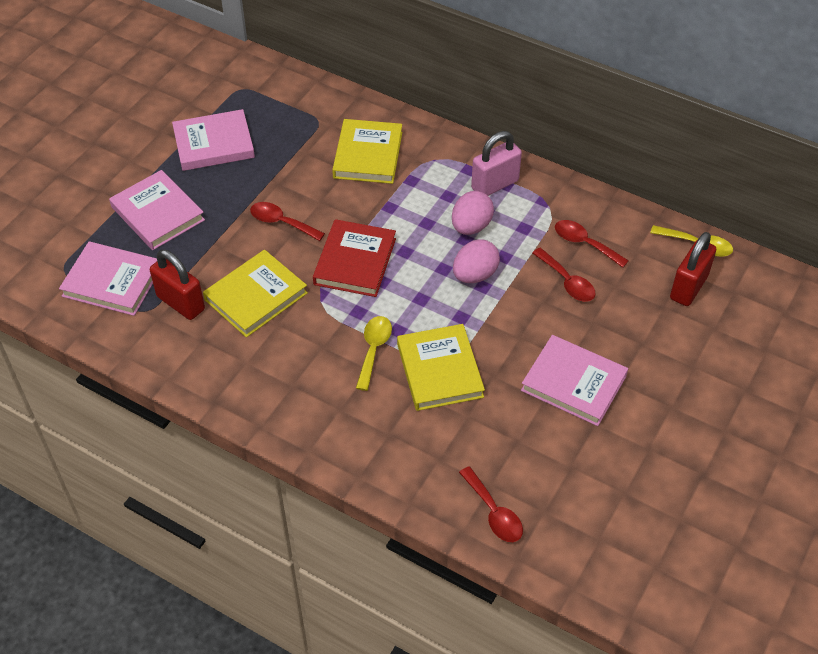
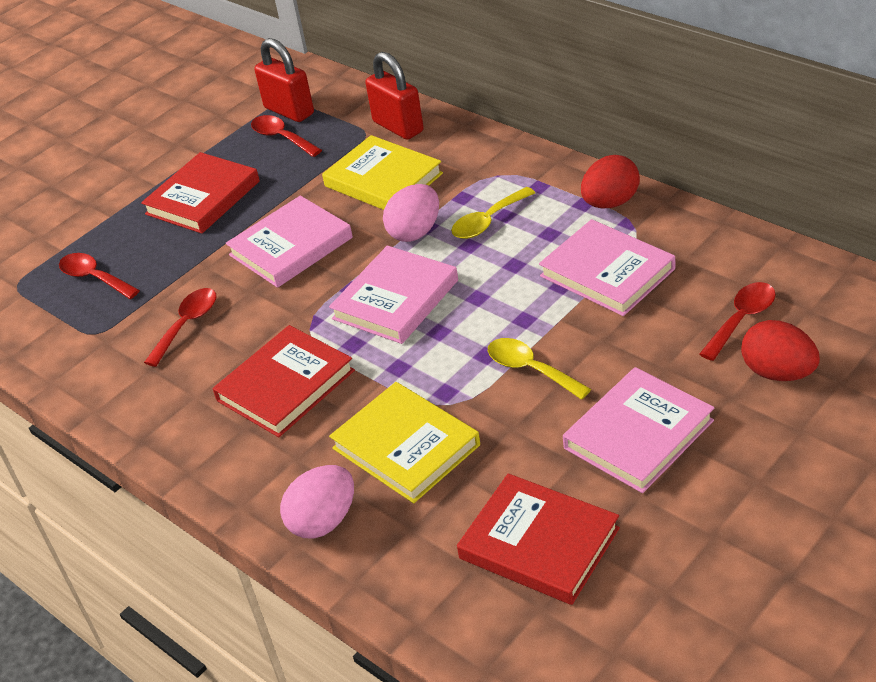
pink padlock: [471,131,522,196] = 1 -> none = 0
red book: [313,219,396,297] = 1 -> [141,152,260,234] [213,325,355,437] [457,474,620,605] = 3
red egg: none = 0 -> [581,155,640,208] [741,320,820,381] = 2
yellow book: [203,250,308,338] [332,119,402,184] [397,324,485,411] = 3 -> [322,135,443,210] [329,382,480,503] = 2

